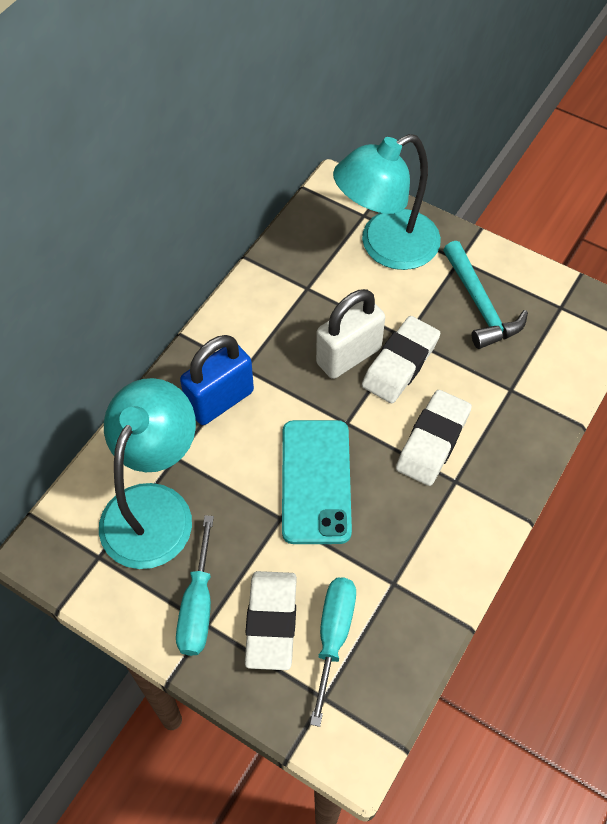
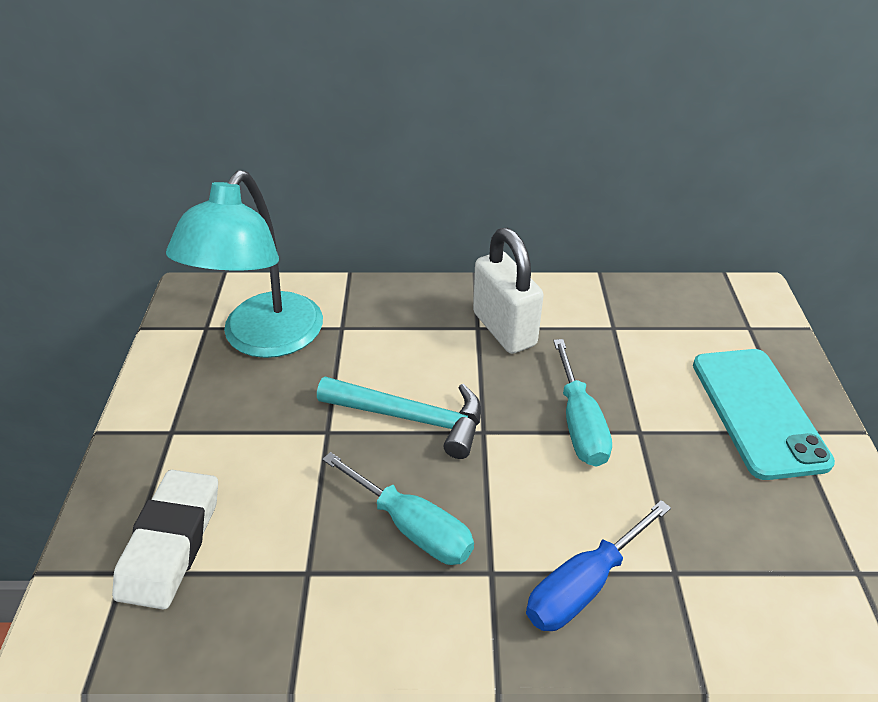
blue padlock: [180,335,254,425] = 1 -> none = 0
blue screwdriver: none = 0 -> [526,500,671,631] = 1
turquoise lamp: [99,378,196,569] [333,134,441,270] = 2 -> [166,170,323,358] = 1
white eraser: [245,571,297,670] [362,316,440,403] [396,390,472,486] = 3 -> [112,470,218,610] = 1

